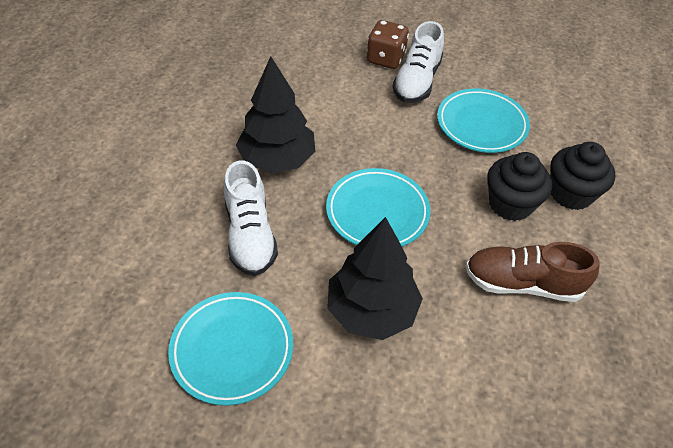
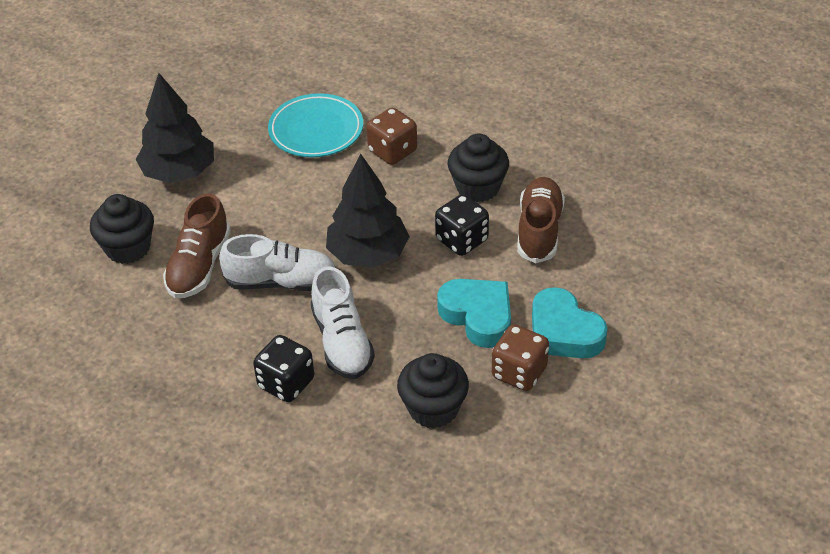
black cupcake: [487,152,552,221] [550,142,615,210] = 2 -> [90,194,154,264] [397,353,469,429] [448,134,509,202] = 3
black dice: none = 0 -> [253,335,314,402] [435,194,489,256] = 2
brown dice: [367,20,409,69] = 1 -> [366,108,417,165] [492,324,549,391] = 2
brown shoe: [465,242,599,302] = 1 -> [163,193,231,299] [517,177,565,263] = 2
turquoise heart: none = 0 -> [437,279,511,348] [532,287,607,358] = 2
turquoise plate: [168,292,293,406] [326,168,430,247] [437,88,530,153] = 3 -> [268,93,363,158] = 1

